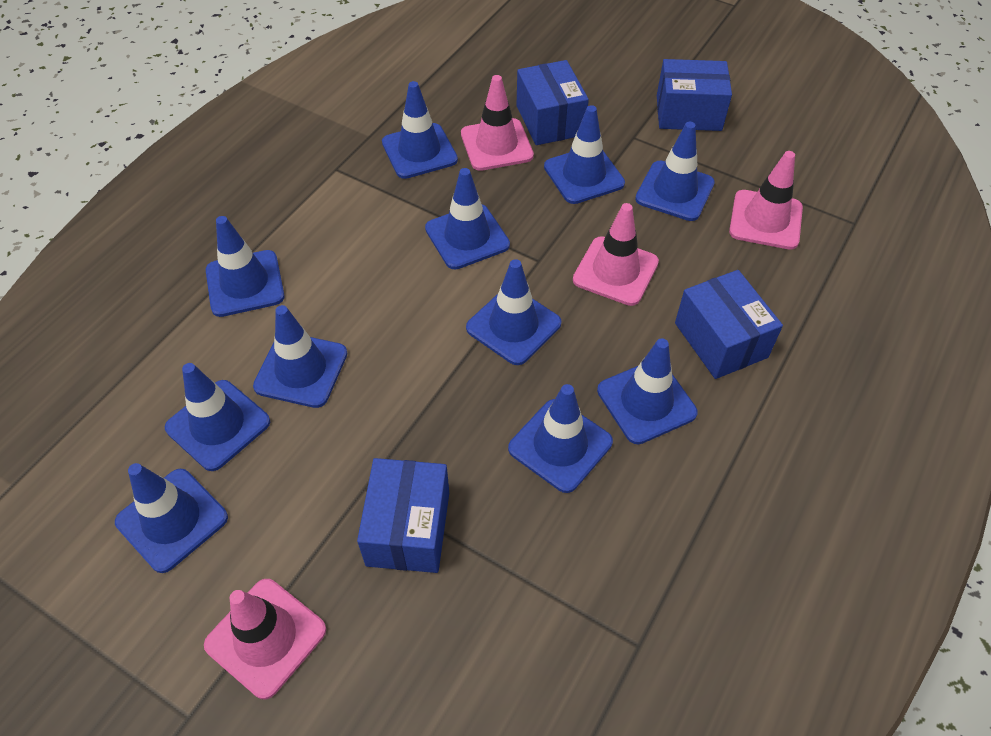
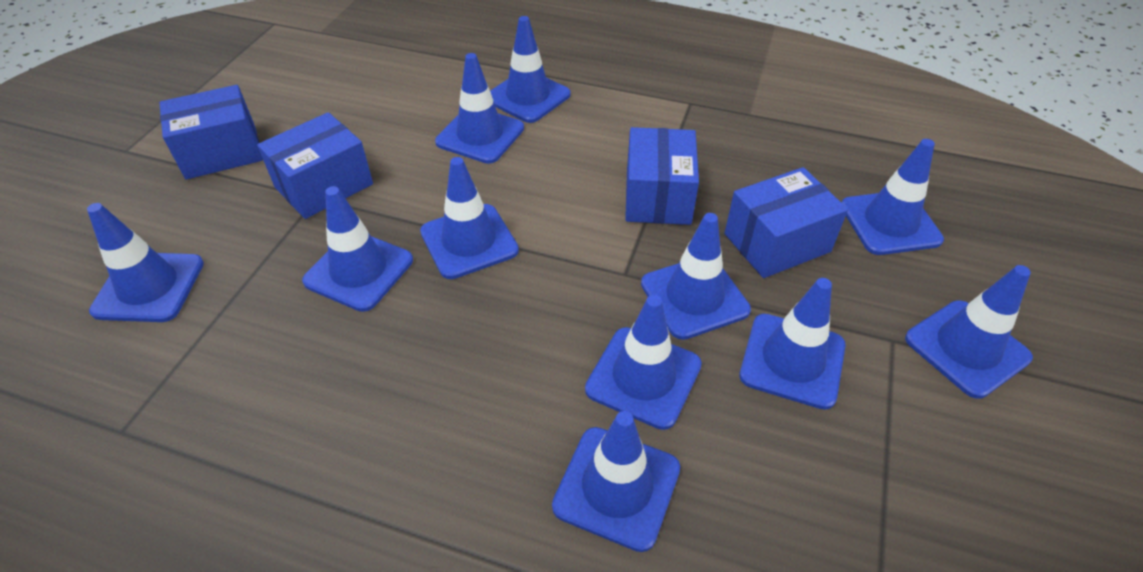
pink traffic cone: [204,579,326,699] [461,75,534,171] [573,203,659,306] [729,151,803,250] = 4 -> none = 0

